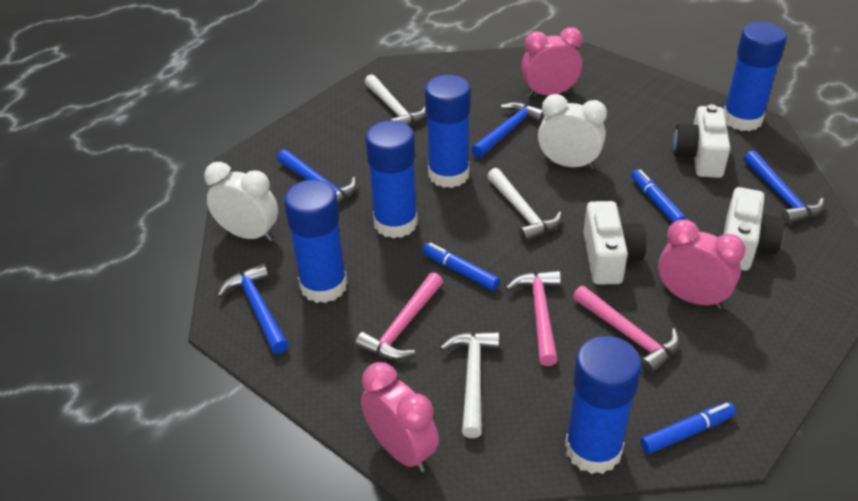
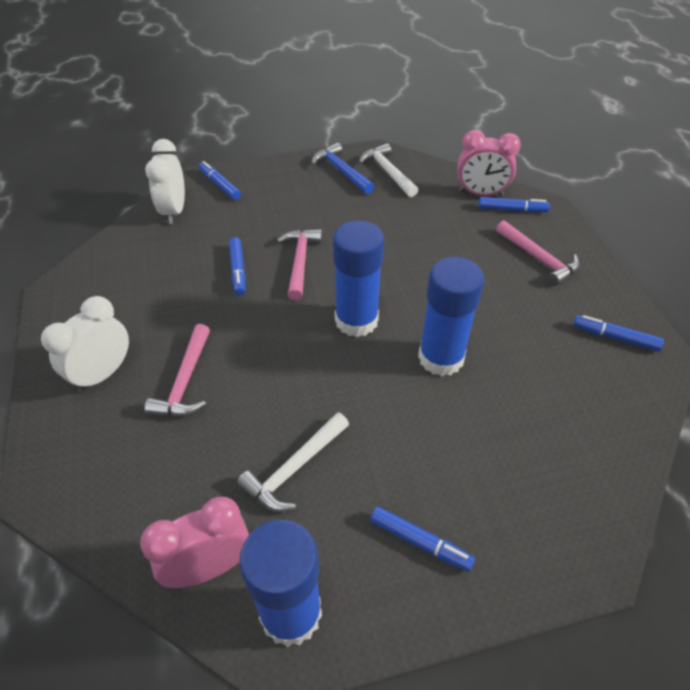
blue glue stick: [284,180,347,303] [365,120,418,238] [425,75,471,188] [565,336,642,474] [724,22,787,131] = 5 -> [239,520,322,647] [333,221,384,337] [418,257,484,376] = 3
blue hammer: [217,263,289,354] [277,150,356,204] [471,102,545,158] [744,150,824,225] = 4 -> [312,143,375,194] = 1
blue marker: [422,243,500,291] [631,169,686,223] [640,402,736,454] = 3 -> [199,161,241,200] [229,237,246,296] [370,506,475,572] [478,197,550,212] [573,315,664,351] = 5
pink clock: [361,362,439,472] [521,27,583,97] [658,219,746,309] = 3 -> [140,497,249,588] [457,130,521,197] = 2
white camera: [583,201,646,285] [673,104,730,178] [724,187,785,271] = 3 -> none = 0
white hammer: [365,74,426,125] [440,332,499,438] [487,168,562,242] = 3 -> [237,412,349,512] [359,143,418,197] = 2

